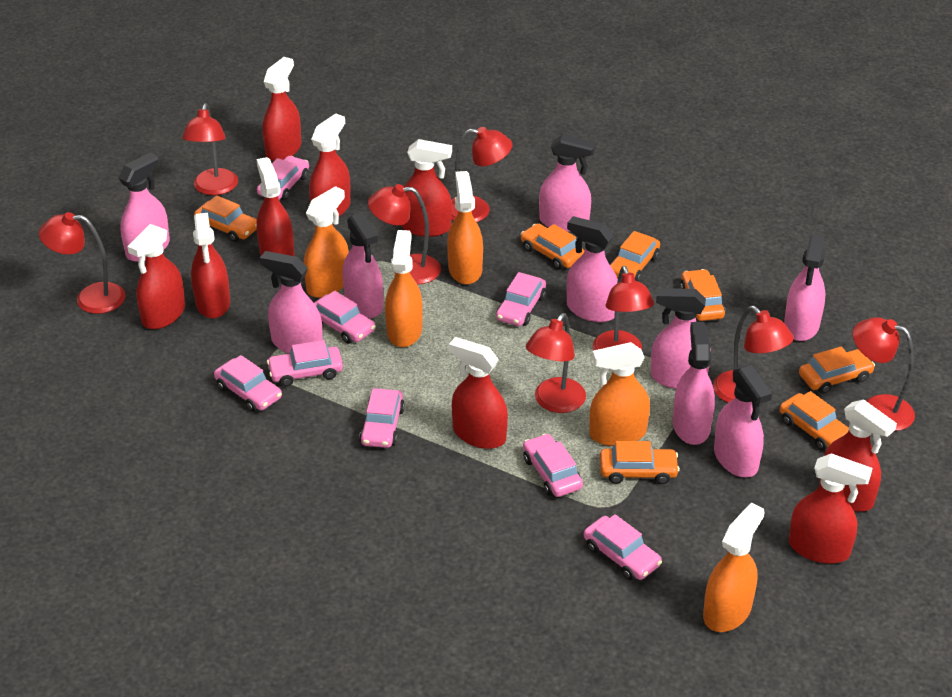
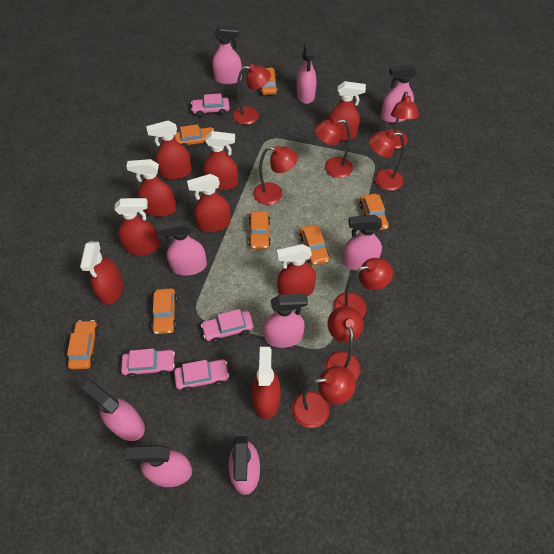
orange spray bottle: [304,186,349,298] [385,230,423,347] [447,171,483,284] [590,342,650,446] [703,502,764,632] = 5 -> none = 0
pink car: [214,355,282,412] [257,156,309,200] [267,340,343,386] [314,291,376,344] [360,388,405,448] [496,272,546,326] [523,434,583,497] [584,514,662,580] = 8 -> [121,349,175,378] [174,359,229,392] [191,93,230,117] [201,309,254,343] = 4

